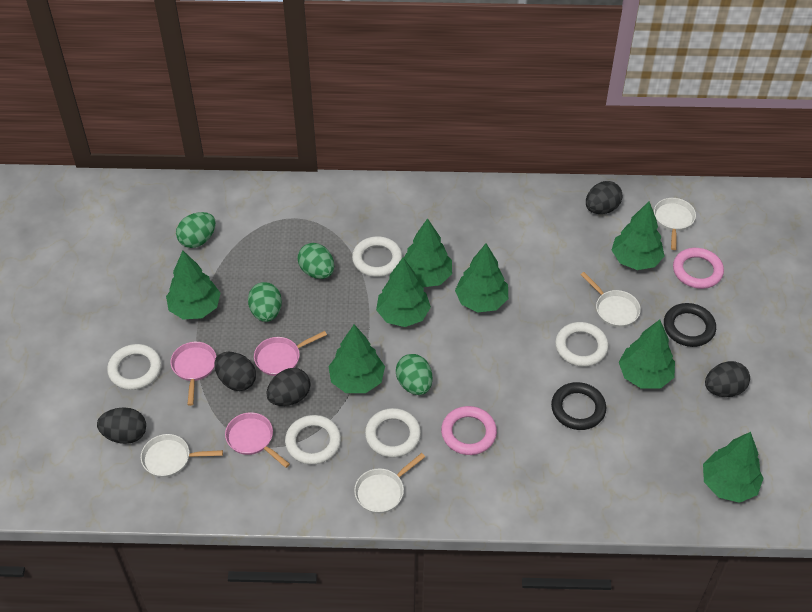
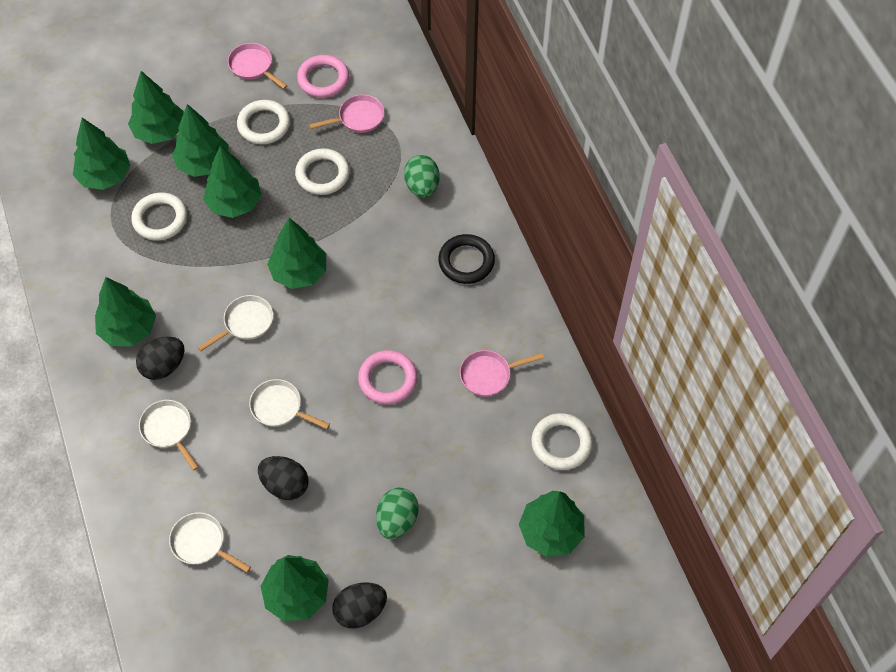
black egg: [97,407,146,444] [214,352,256,391] [267,368,310,406] [586,181,622,214] [705,361,750,397] = 5 -> [136,336,184,380] [258,456,309,500] [332,582,387,629] = 3
black ring: [551,382,606,430] [664,303,716,347] = 2 -> [438,234,495,284] = 1
green egg: [176,212,216,248] [248,282,282,322] [298,243,334,279] [396,354,433,395] = 4 -> [376,488,419,539] [404,155,440,198] = 2
white ring: [107,344,161,390] [285,415,341,465] [352,236,402,277] [365,408,421,458] [555,322,608,367] = 5 -> [131,192,187,241] [237,100,290,144] [295,148,350,195] [531,413,592,470] = 4

